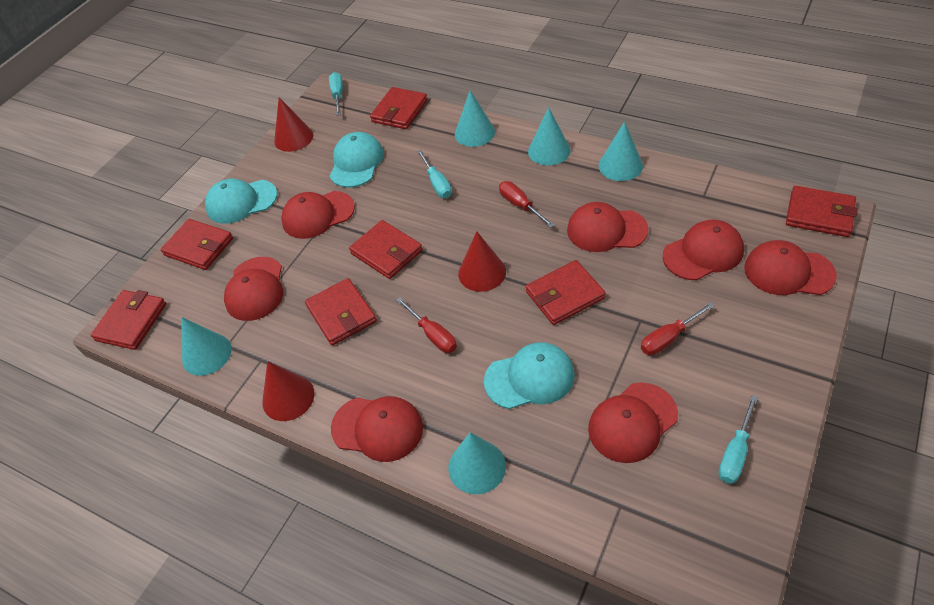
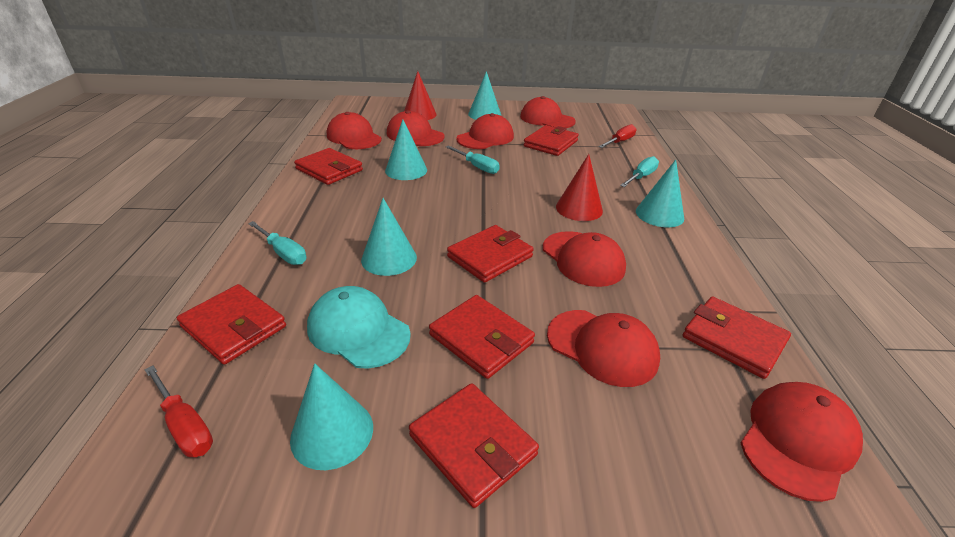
red cone: [262,361,315,421] [274,97,313,152] [458,231,506,292] = 3 -> [404,71,436,120] [556,154,603,221] = 2
red screwdriver: [396,297,457,353] [499,181,554,227] [641,302,715,355] = 3 -> [145,366,213,457] [599,124,636,148] = 2
turquoise cap: [205,179,277,224] [330,132,384,188] [484,342,575,409] = 3 -> [307,286,411,369] = 1

